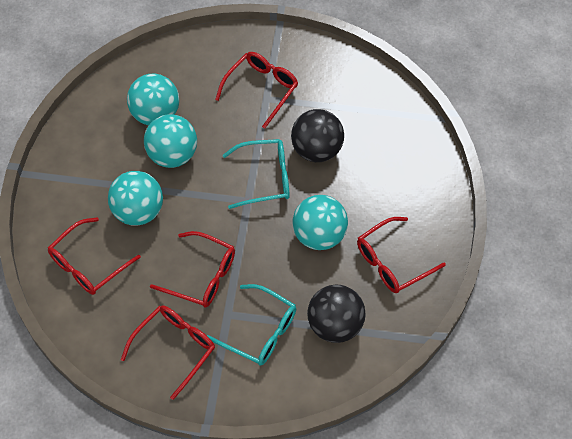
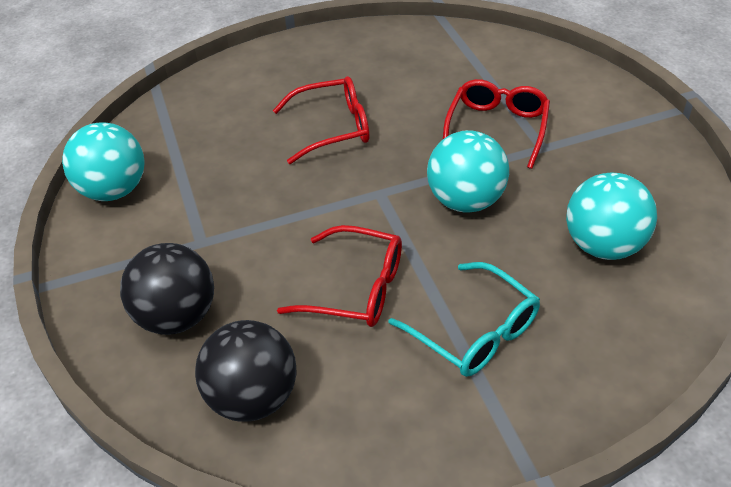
red glasses: [48,217,141,295] [121,305,215,400] [150,231,235,307] [215,52,298,129] [357,217,446,293] = 5 -> [273,76,369,164] [277,225,402,327] [443,79,550,169] = 3
turquoise ball: [108,171,163,226] [127,74,179,125] [144,114,197,168] [292,195,348,250] = 4 -> [62,122,145,201] [427,130,509,213] [566,173,657,260] = 3
turquoise glasses: [207,284,296,366] [223,139,290,209] = 2 -> [389,262,540,377] = 1

